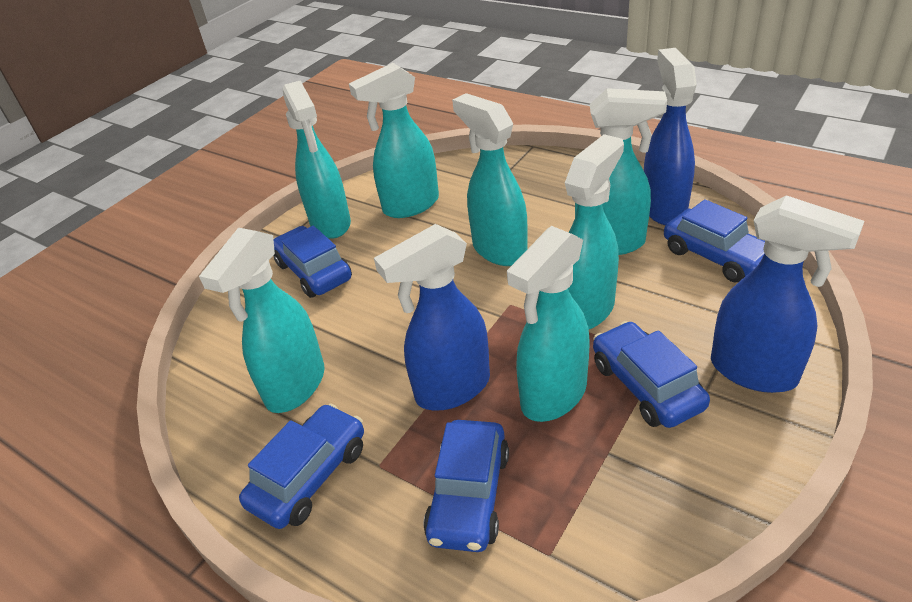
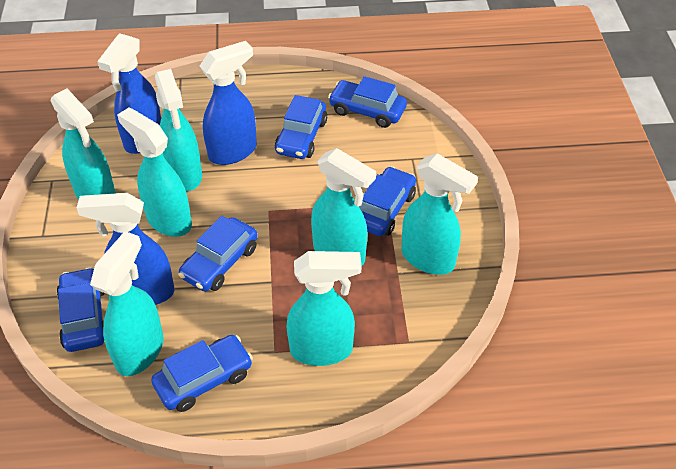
blue car: [239,403,364,529] [273,226,352,298] [423,420,509,552] [593,321,710,428] [664,199,765,283] = 5 -> [57,267,104,352] [151,335,253,412] [178,216,258,291] [275,95,327,159] [328,76,407,128] [359,166,416,236] = 6

